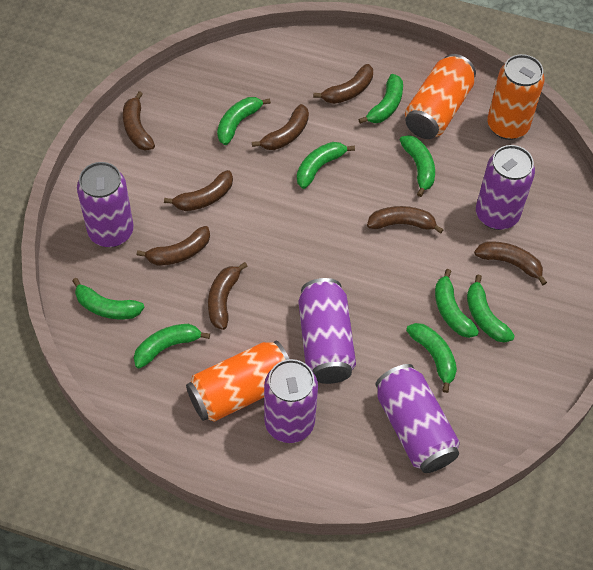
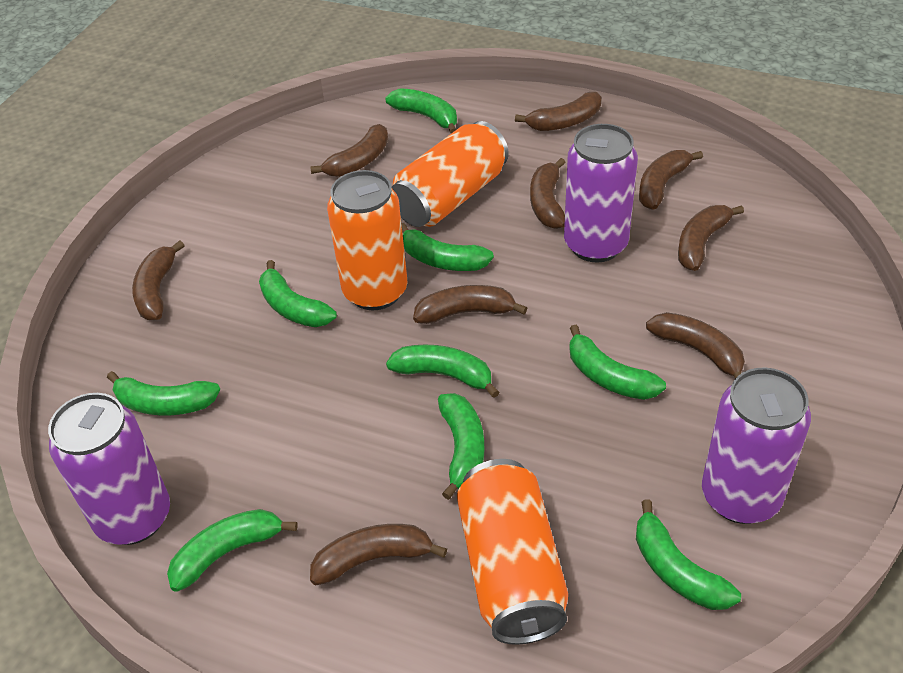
brown banana: [123,91,155,150] [137,226,210,266] [164,170,233,211] [208,262,248,330] [252,104,309,150] [313,64,373,104] [367,206,444,234] [474,241,547,285] = 8 -> [132,240,185,320] [310,124,388,177] [310,524,447,585] [413,285,527,324] [515,92,602,131] [530,158,566,229] [639,150,703,210] [646,312,745,379] [678,205,744,271] = 9
purple can: [77,162,134,247] [264,359,318,443] [298,278,356,384] [375,364,460,473] [476,145,535,230] = 5 -> [48,393,170,545] [564,124,638,262] [702,368,811,524] = 3

